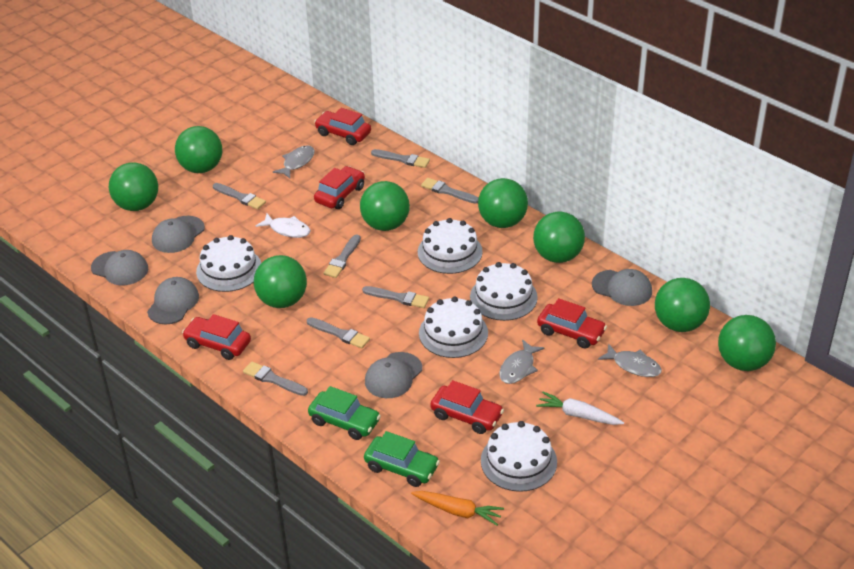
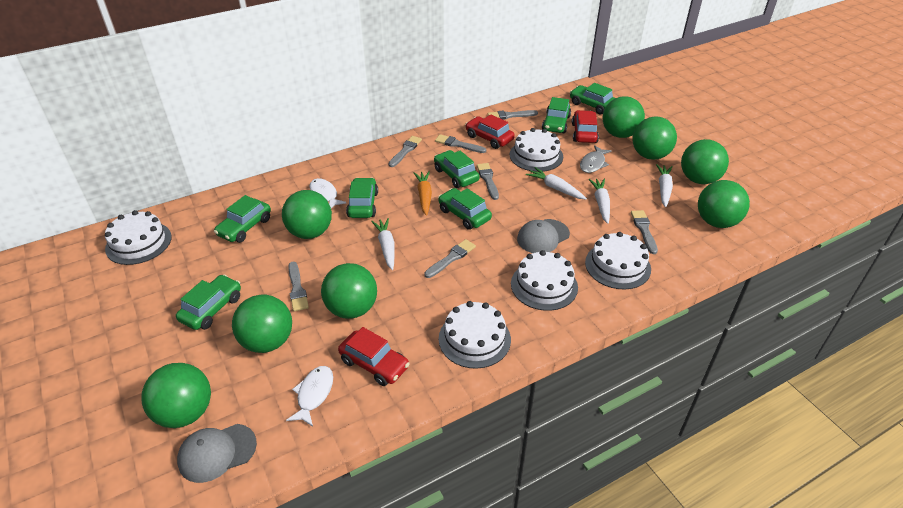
green car: [308,386,381,440] [364,431,440,487] = 2 -> [176,275,241,330] [214,195,271,243] [346,178,378,218] [434,150,479,188] [438,188,492,230] [542,97,571,133] [570,83,615,115] = 7
grey cap: [91,250,148,285] [147,277,199,325] [152,216,205,253] [365,352,422,398] [592,269,652,306] = 5 -> [177,424,257,483] [517,219,570,253] = 2
grey fish: [273,145,315,178] [499,339,545,384] [598,343,662,377] = 3 -> [580,145,612,173] = 1
red car: [182,314,251,360] [314,108,371,145] [314,166,365,209] [430,380,504,434] [537,298,607,348] = 5 -> [338,327,410,386] [465,114,515,149] [572,110,599,143] = 3
white carrot: [536,392,624,425] = 1 -> [371,218,395,270] [526,167,587,199] [588,179,610,224] [656,164,673,207] = 4
white fish: [256,213,311,238] = 1 -> [286,366,333,427] [309,178,347,208] = 2

